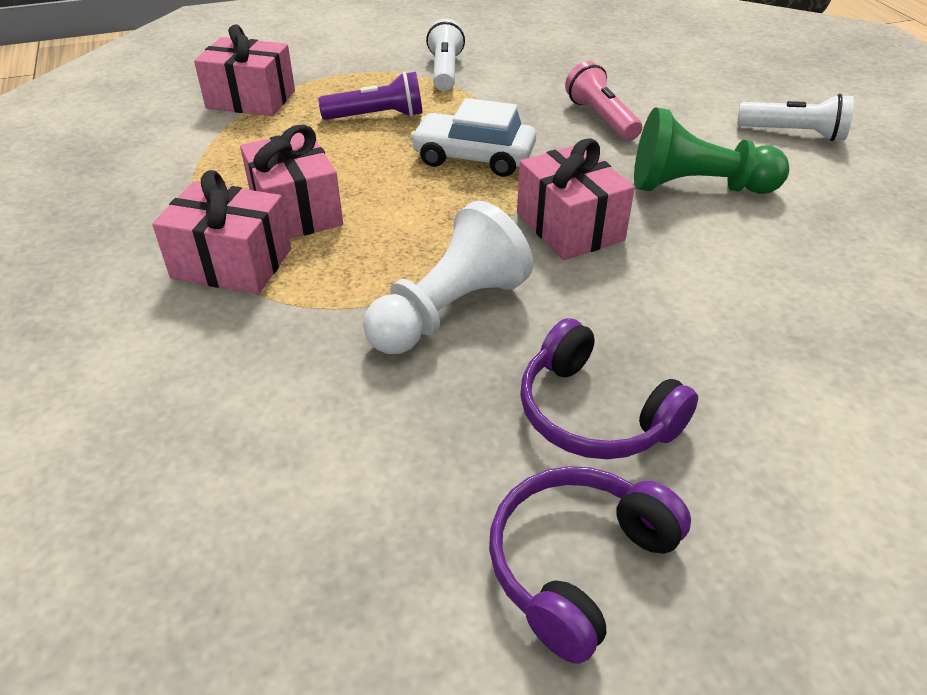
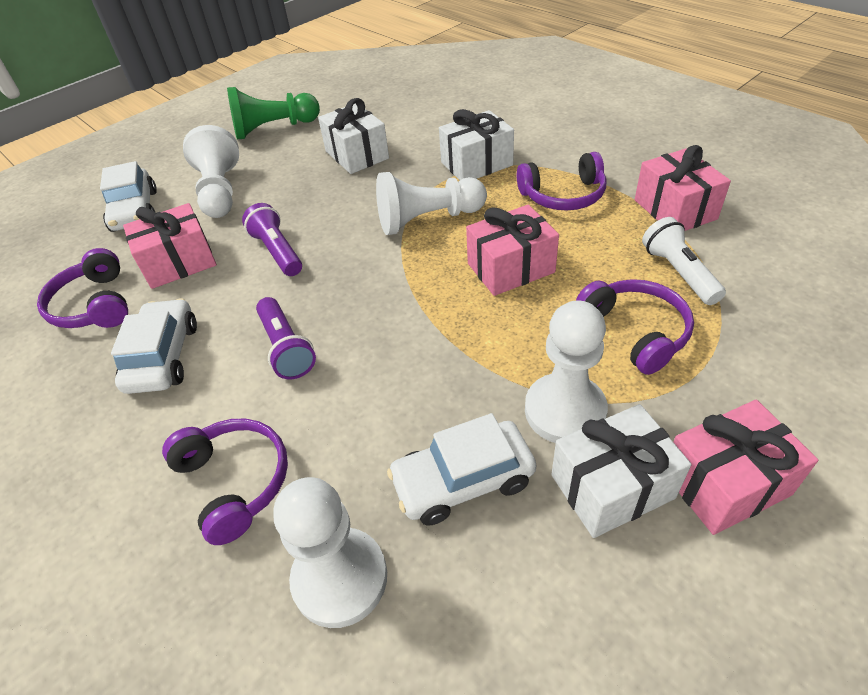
pink flashlight: [565,61,642,141] = 1 -> none = 0
purple flashlight: [318,72,423,120] = 1 -> [242,203,302,276] [256,297,316,379] = 2
purple headphones: [489,466,691,664] [520,318,698,459] = 2 -> [37,248,128,328] [162,419,288,545] [517,152,606,210] [576,279,694,375] = 4
white car: [410,98,536,177] = 1 -> [100,161,157,232] [111,298,197,394] [387,413,537,526] = 3
white flashlight: [426,18,465,91] [737,94,854,141] = 2 -> [642,217,726,305] = 1
white gift: none = 0 -> [318,98,389,174] [439,109,514,180] [551,404,691,538] = 3
white pawn: [363,201,533,354] = 1 -> [183,125,239,218] [273,477,387,628] [376,172,487,235] [525,300,608,443] = 4

